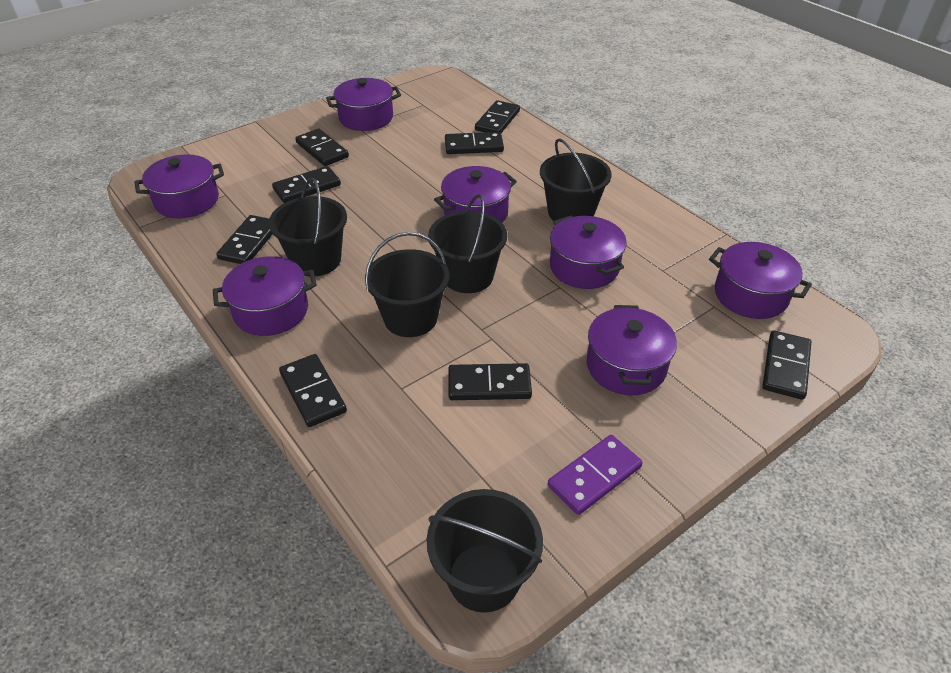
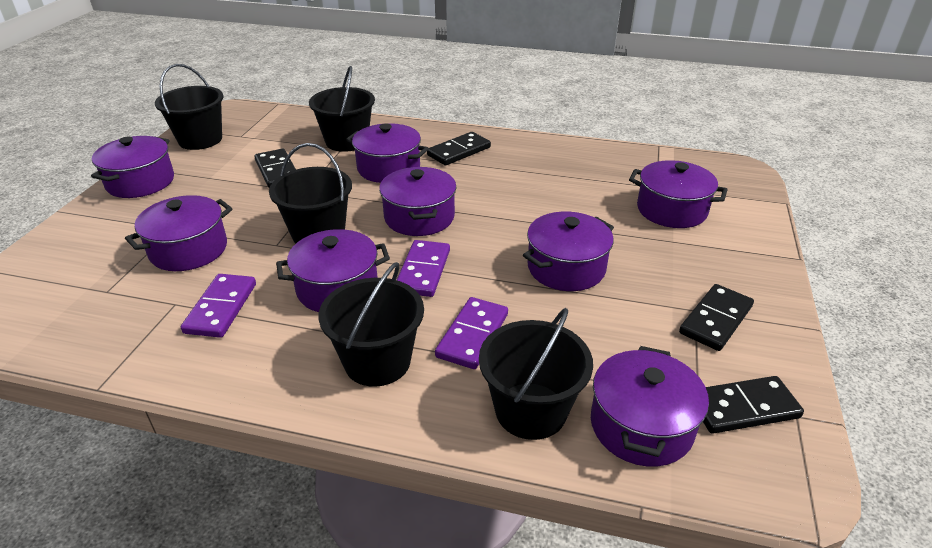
black domino: [216,215,273,264] [272,166,341,203] [279,354,347,427] [295,129,349,166] [445,132,504,154] [449,363,532,400] [475,100,520,133] [762,330,811,400] = 8 -> [254,149,296,188] [427,132,491,166] [679,284,754,351] [703,376,804,434] = 4
purple domino: [548,435,643,515] = 1 -> [181,274,256,338] [397,240,450,297] [435,297,508,369] = 3
purple pot: [135,154,224,219] [213,256,317,336] [326,78,401,131] [434,166,517,223] [550,215,627,289] [587,305,677,395] [709,242,812,319] = 7 -> [91,136,174,198] [125,195,232,271] [276,229,390,312] [346,123,429,183] [379,167,457,236] [523,212,614,291] [591,346,709,467] [629,160,728,228] = 8

